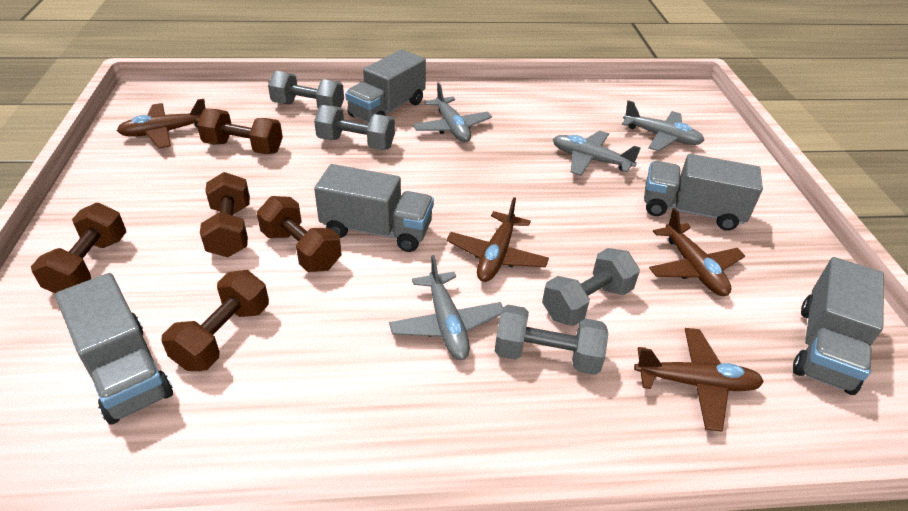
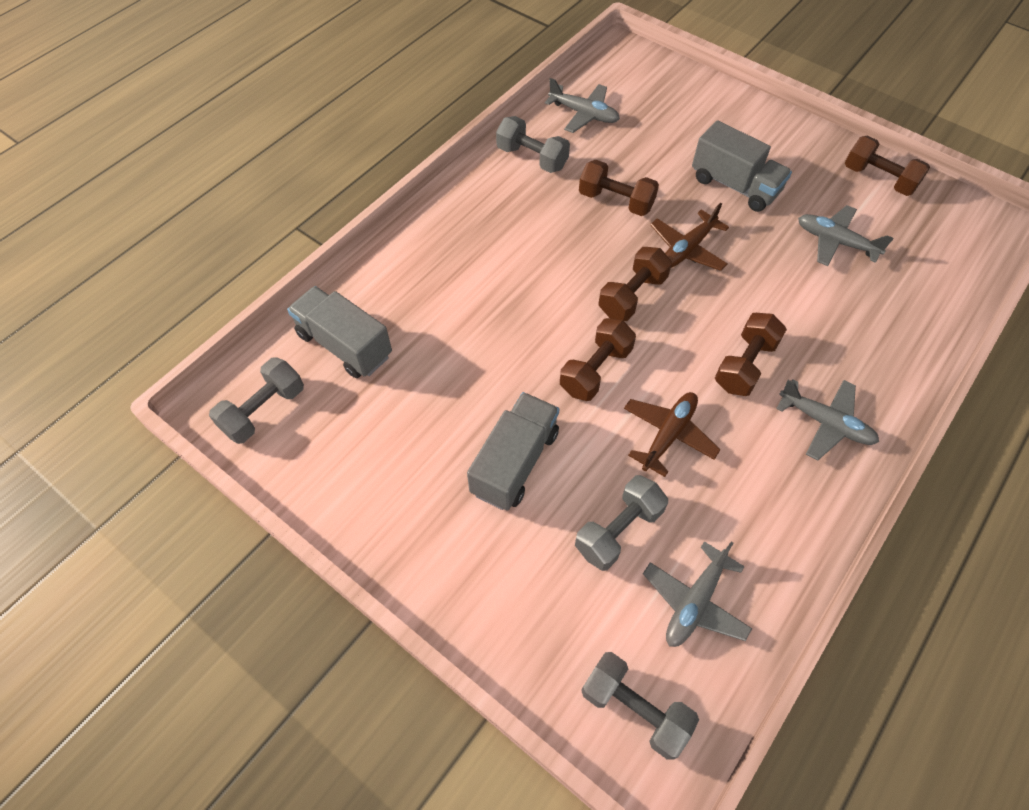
brown plane: [117,99,205,149] [446,197,549,282] [634,328,764,432] [649,208,745,296] = 4 -> [624,392,721,477] [650,203,729,271] = 2
grey truck: [55,273,173,425] [314,164,434,252] [345,49,426,123] [644,154,763,231] [793,257,884,395] = 5 -> [287,286,392,378] [467,392,559,511] [692,120,792,212] = 3

